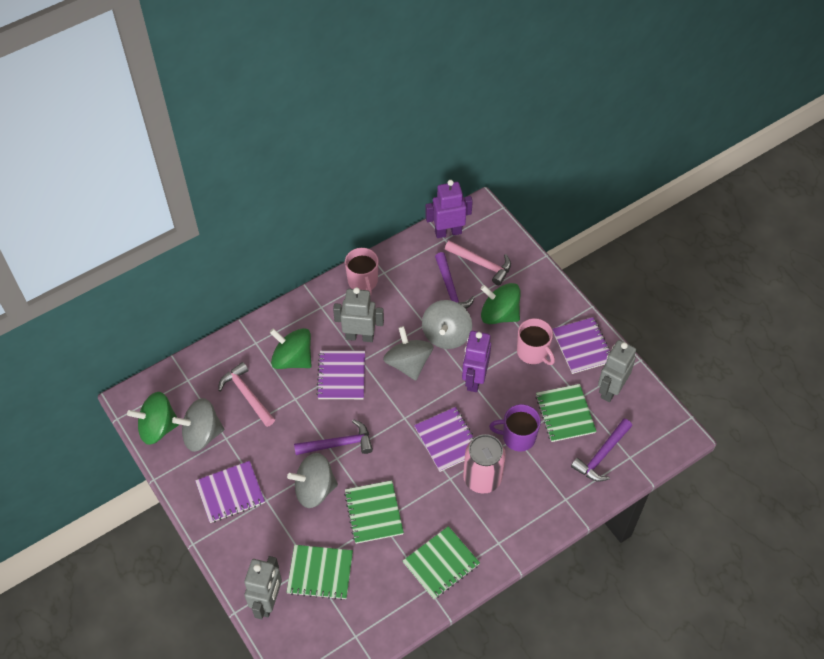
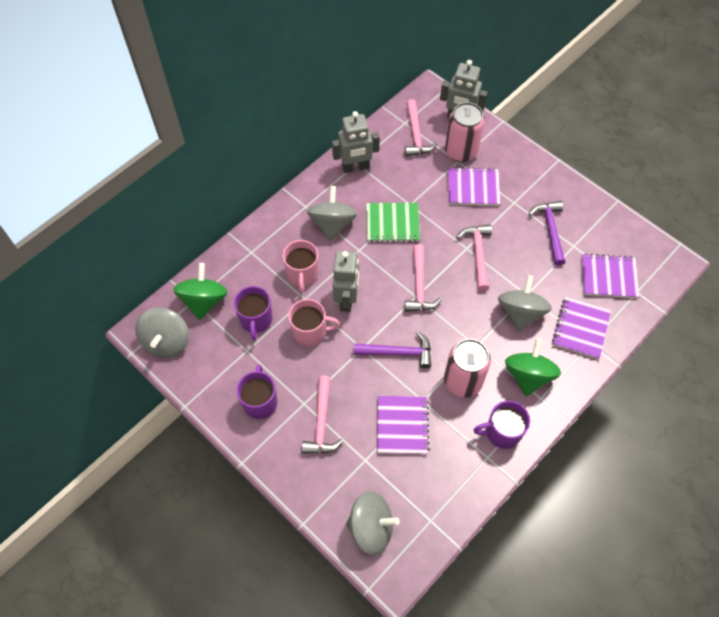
green notebook: [287,545,353,600] [344,480,404,544] [403,526,480,599] [536,384,597,442] = 4 -> [366,203,420,242] = 1
green spinning top: [127,392,180,445] [270,328,312,369] [481,283,521,324] = 3 -> [173,263,228,320] [505,338,561,396] = 2
pink can: [463,434,506,493] = 1 -> [444,339,491,398] [445,102,485,162] = 2
pink hammer: [218,362,275,427] [445,240,511,285] = 2 -> [302,376,343,454] [405,99,438,157] [405,244,442,312] [457,224,492,291] = 4
purple hammer: [294,419,373,455] [435,252,475,309] [571,418,632,482] = 3 -> [354,331,431,368] [529,201,565,265] = 2
purple mug: [489,404,541,451] = 1 -> [234,286,272,340] [236,364,277,419] [474,401,530,449] = 3
purple robot: [425,180,473,238] [462,331,491,392] = 2 -> none = 0

